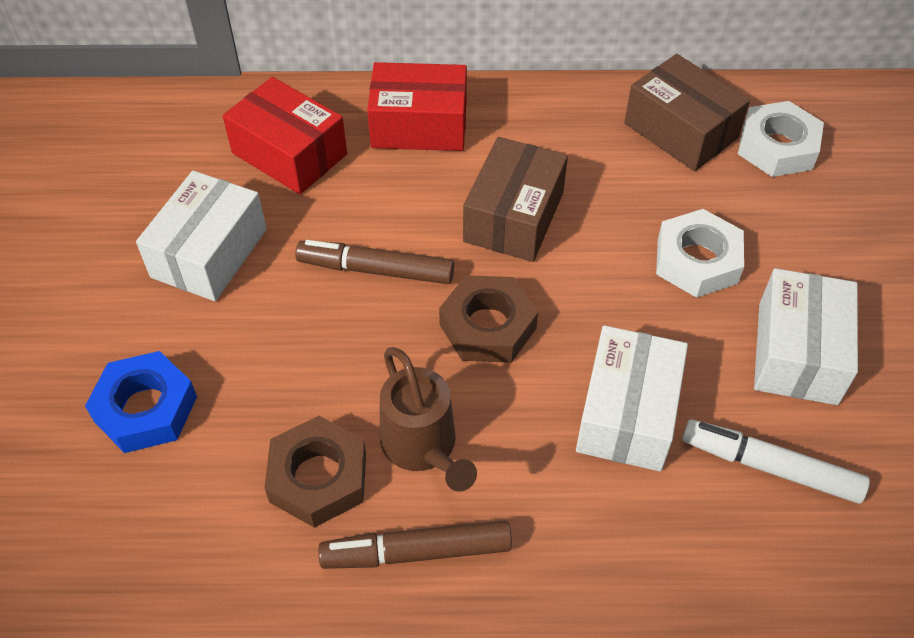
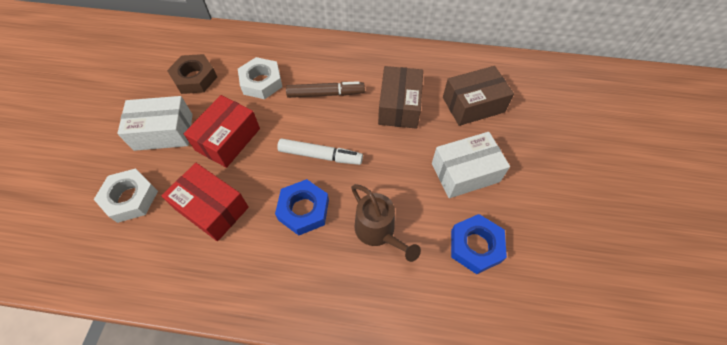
blue nut: [85,351,197,453] = 1 -> [275,179,329,236] [451,214,507,274] = 2
brown marker: [295,240,454,284] [318,521,512,569] = 2 -> [286,81,365,98] = 1
brown nut: [265,416,366,528] [439,275,538,363] = 2 -> [167,54,217,94] = 1
white box: [136,171,267,301] [576,325,688,471] [754,268,858,405] = 3 -> [117,96,193,151] [432,132,510,198] = 2

